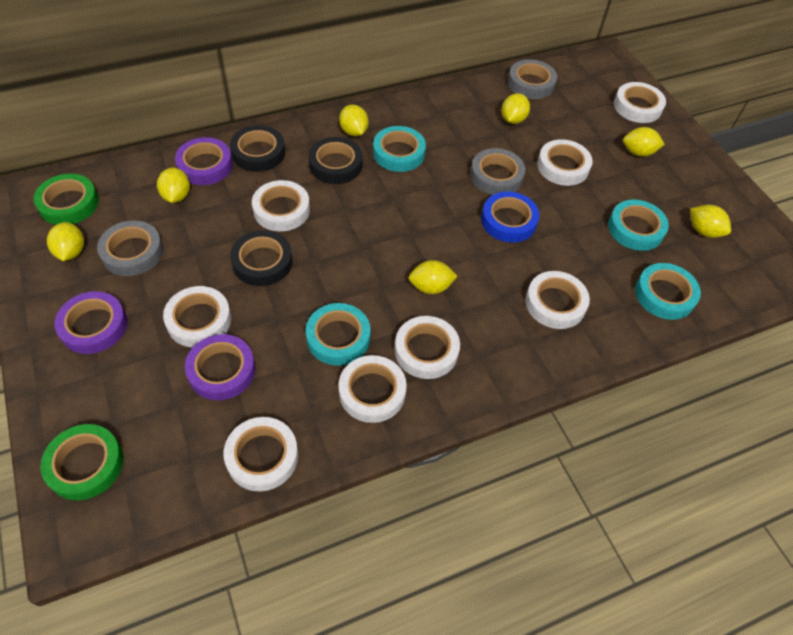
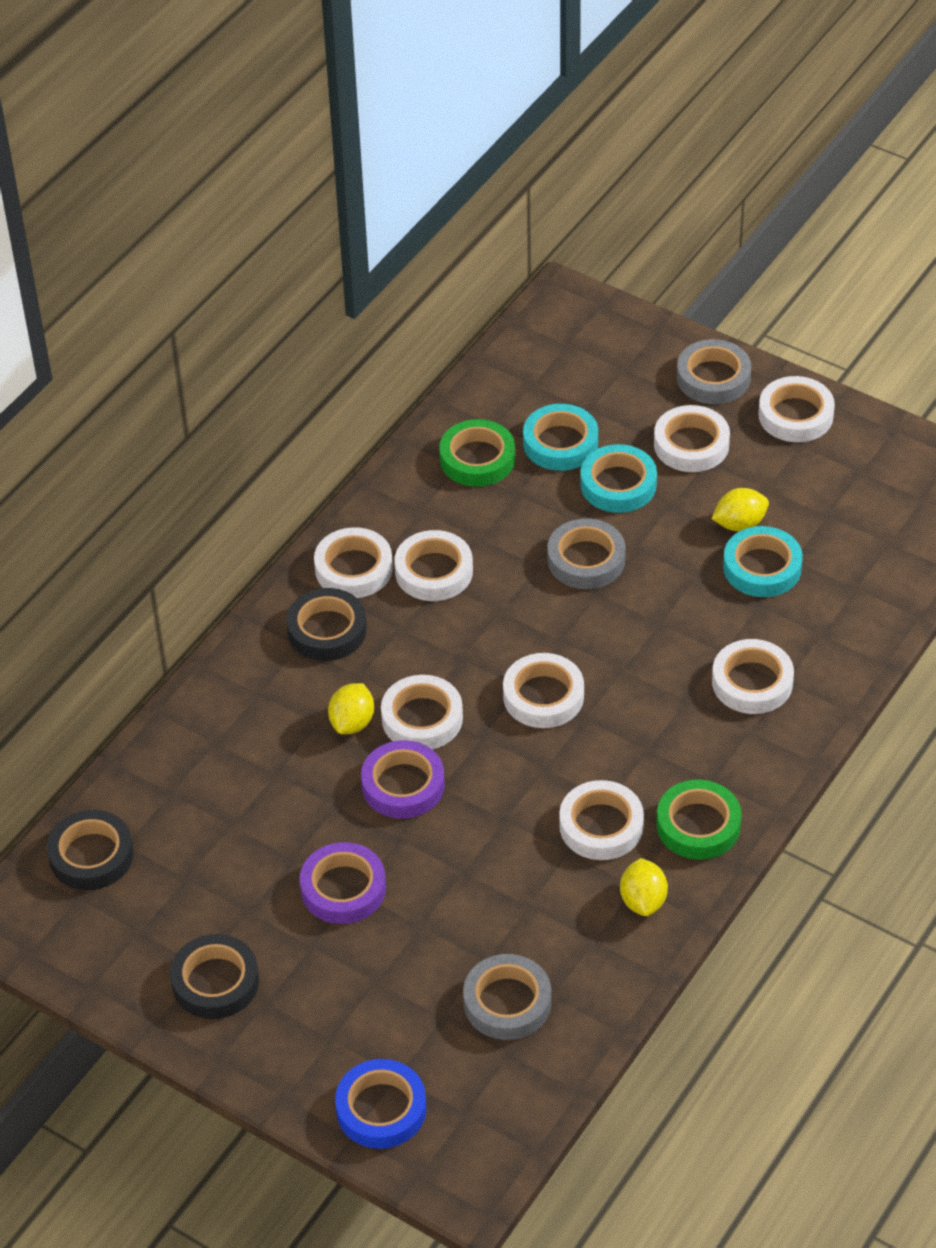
purple tape: [54,291,127,354] [175,137,233,185] [185,334,255,400] = 3 -> [300,842,386,924] [361,740,445,819] = 2
turquoise tape: [306,303,371,366] [373,126,426,172] [608,200,669,251] [635,263,701,320] = 4 -> [523,404,598,471] [580,444,657,513] [723,526,803,597] = 3
yellow lemon: [47,222,84,261] [157,168,190,203] [339,105,369,136] [409,260,458,294] [502,93,530,124] [623,127,665,156] [690,205,731,238] = 7 -> [328,683,374,734] [620,858,668,916] [712,488,769,531] = 3

